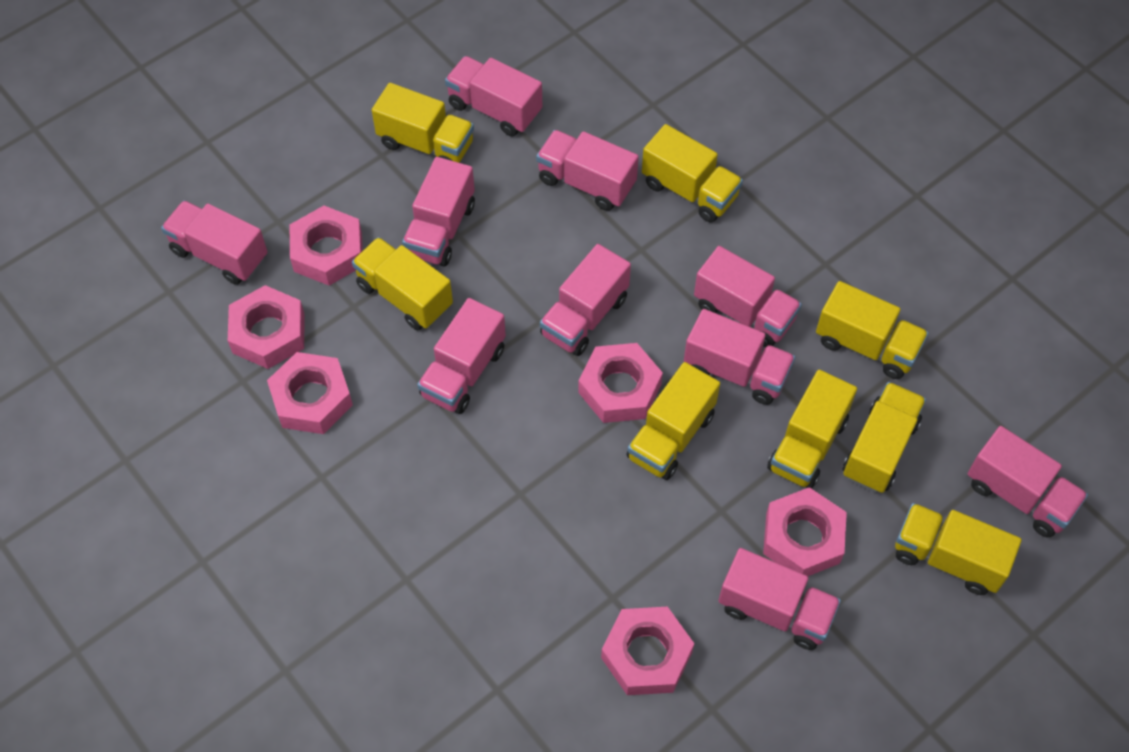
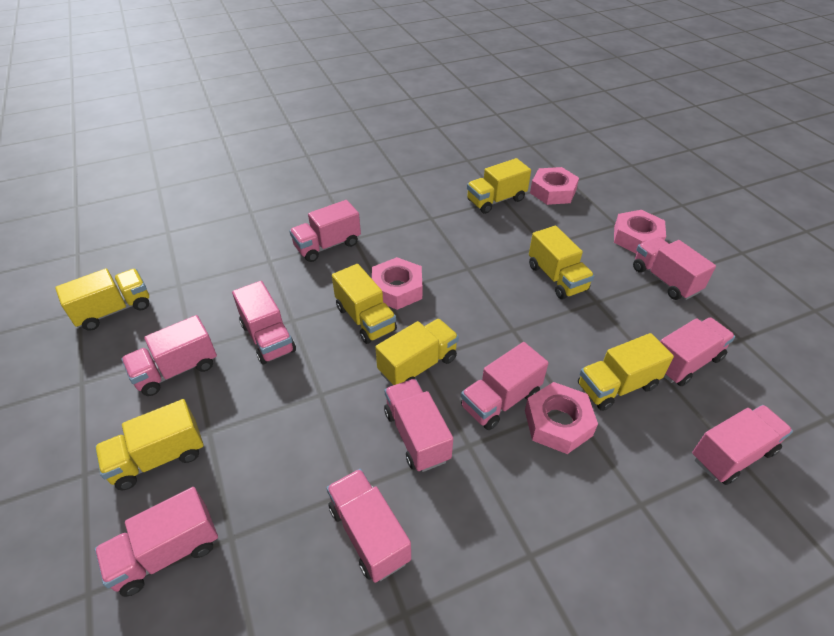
pink nut: [228,285,305,369] [267,352,353,434] [290,206,363,286] [578,343,663,423] [601,606,694,695] [763,487,847,576] = 6 -> [372,257,422,310] [525,382,598,454] [530,167,579,205] [614,210,666,254] = 4
yellow truck: [352,237,453,331] [372,83,474,163] [626,362,720,480] [642,124,743,223] [767,370,857,489] [816,281,929,379] [843,382,926,493] [895,503,1022,595] = 8 -> [55,269,149,331] [95,399,204,490] [332,264,397,344] [375,319,459,386] [467,158,531,214] [529,226,595,299] [578,333,674,411] = 7

